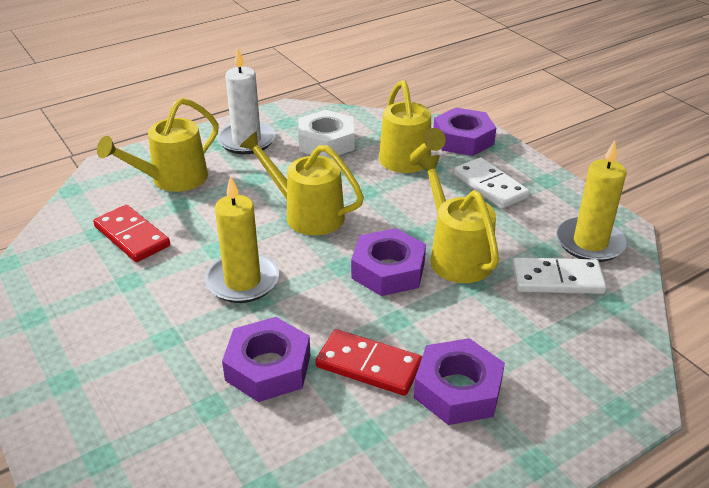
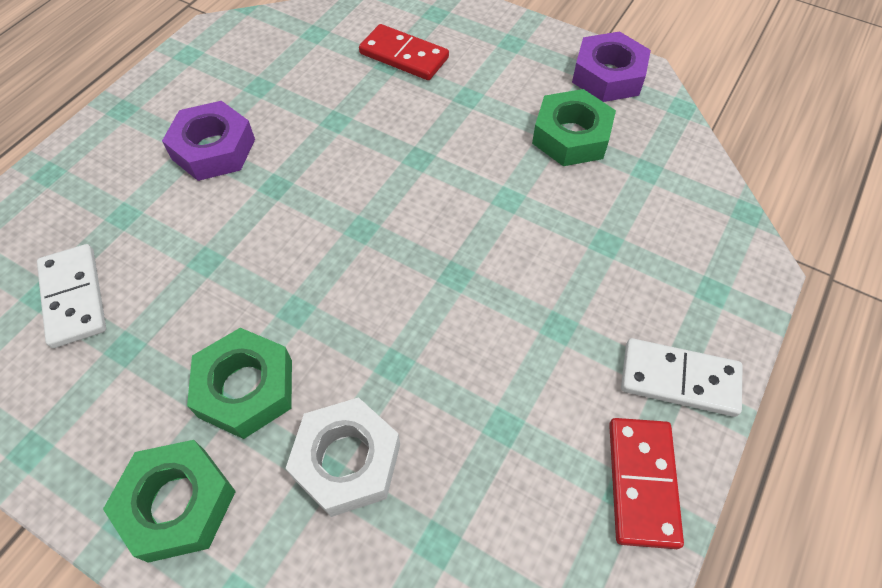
green nut: none = 0 -> [103,440,236,563] [187,328,292,439] [532,89,616,166] = 3
purple nut: [222,317,310,402] [351,228,426,296] [414,338,505,425] [433,108,496,156] = 4 -> [162,101,255,181] [572,31,651,102] = 2
white candle: [217,48,276,154] = 1 -> none = 0
yellow candle: [205,175,279,303] [556,140,628,262] = 2 -> none = 0
yellow watering can: [97,98,219,192] [240,131,364,235] [379,80,446,173] [417,155,499,283] = 4 -> none = 0

